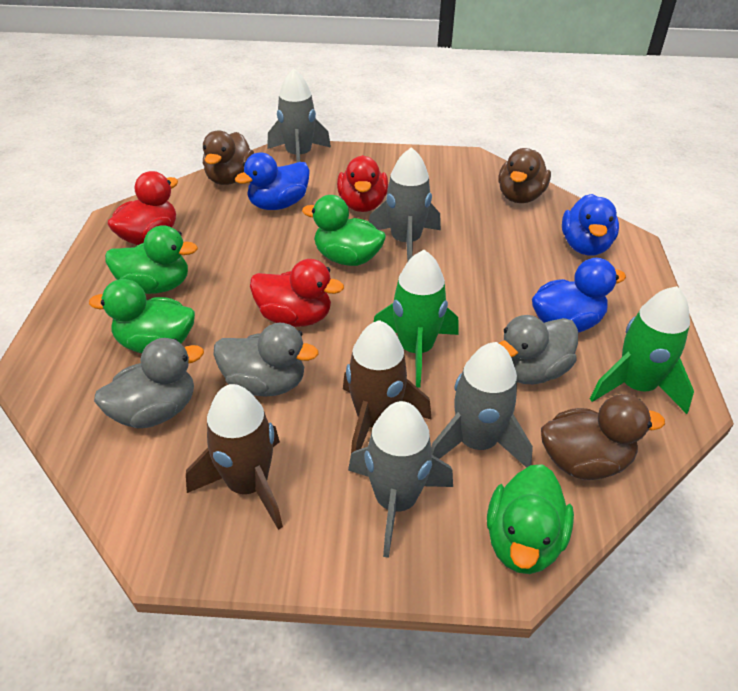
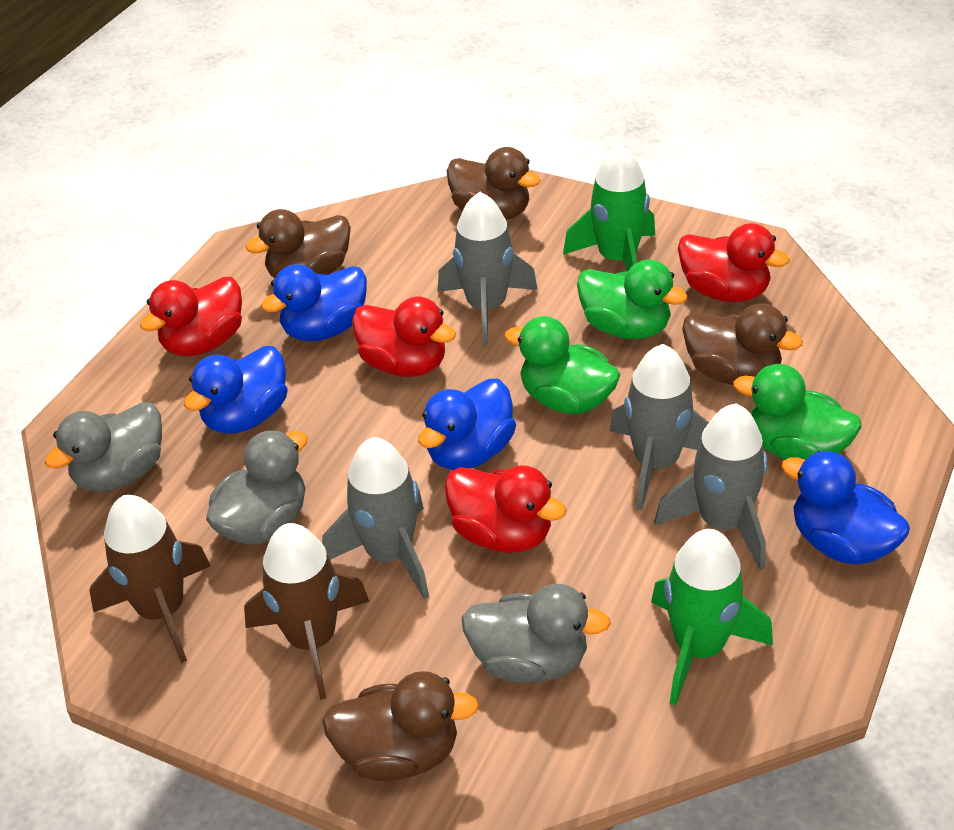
blue duck: [235,152,310,210] [532,258,626,333] [562,194,619,256] = 3 -> [184,346,287,434] [261,264,367,341] [418,379,516,470] [781,451,910,565] = 4
brown duck: [203,131,254,185] [498,148,551,203] [541,394,665,480] = 3 -> [246,209,351,278] [322,671,479,781] [447,147,540,220] [682,303,803,385] = 4
green duck: [89,279,195,353] [105,225,198,294] [302,195,386,266] [487,464,574,574] = 4 -> [504,316,621,414] [577,260,688,339] [733,364,862,460] = 3
red duck: [108,171,178,245] [250,259,344,327] [337,155,388,212] = 3 -> [140,277,242,356] [352,297,456,377] [445,465,566,553] [678,223,790,302] = 4

